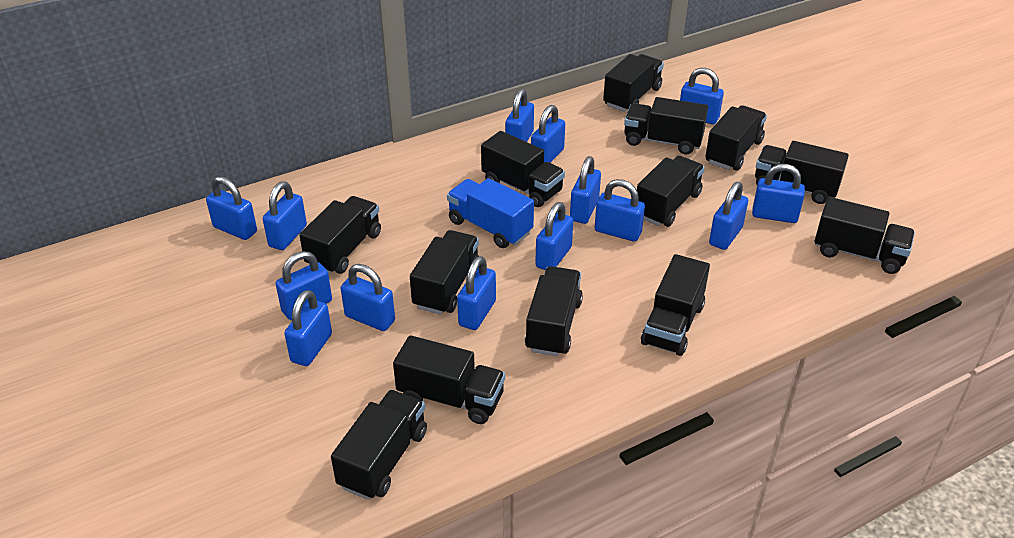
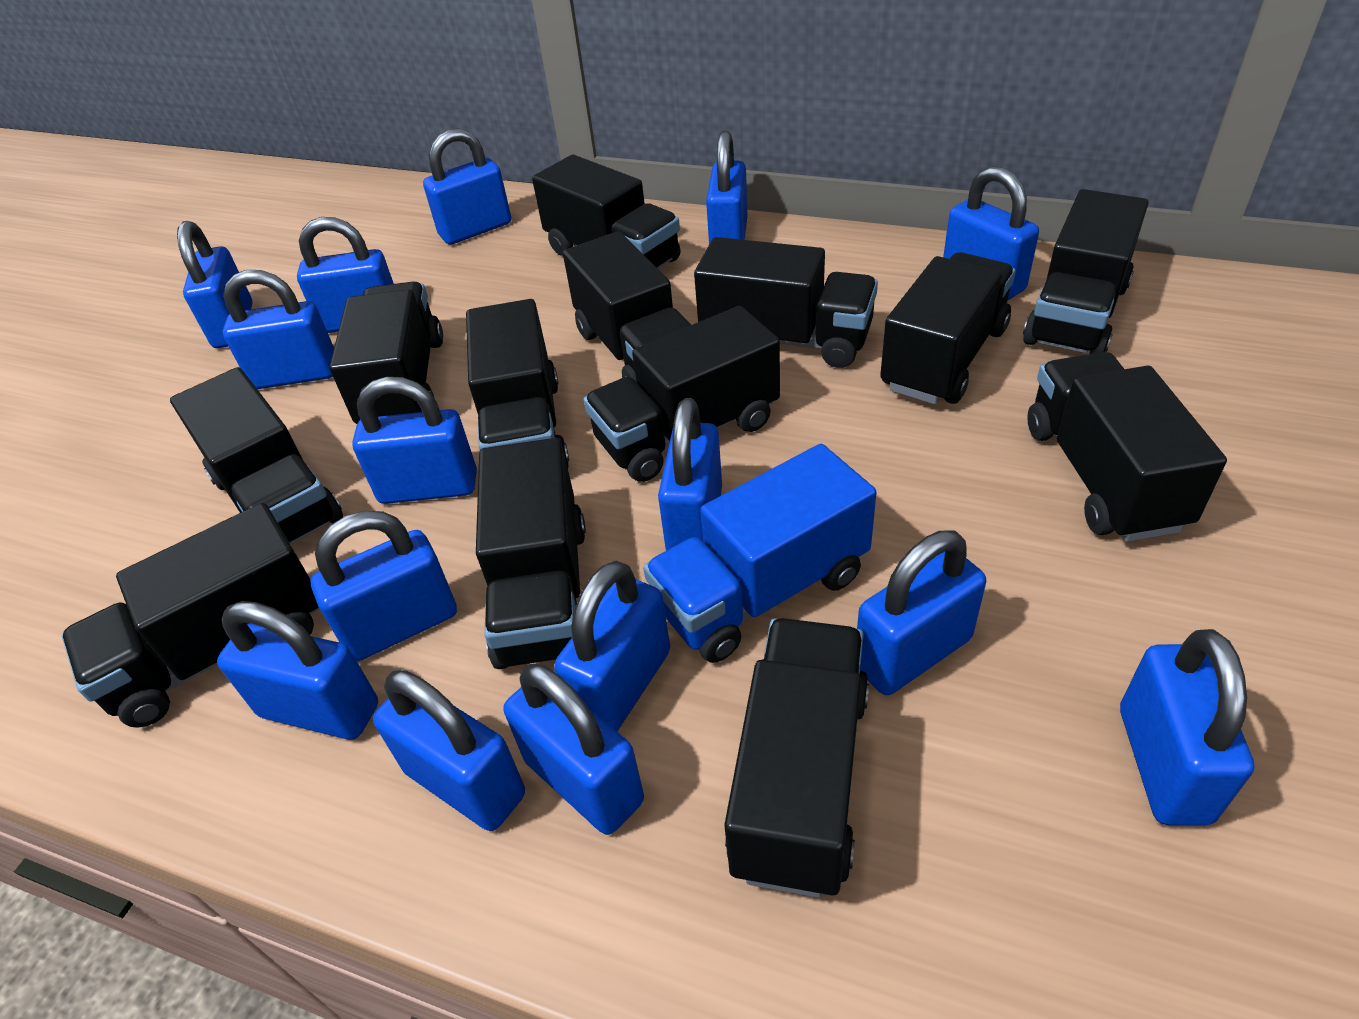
blue padlock: [206,176,257,240] [263,181,307,250] [276,251,332,320] [284,290,332,366] [341,264,395,331] [457,256,496,330] [505,89,534,142] [531,105,565,163] [535,202,573,270] [570,156,601,224] [595,179,645,242] [680,68,724,125] [709,182,748,250] [752,164,805,223] = 14 -> [177,221,253,348] [217,601,378,740] [223,270,334,389] [297,217,394,333] [311,511,457,661] [352,377,477,504] [373,670,525,831] [423,128,511,245] [504,663,644,835] [554,561,670,732] [658,398,722,551] [706,131,748,244] [857,531,986,695] [943,166,1039,300] [1120,629,1254,826] = 15

